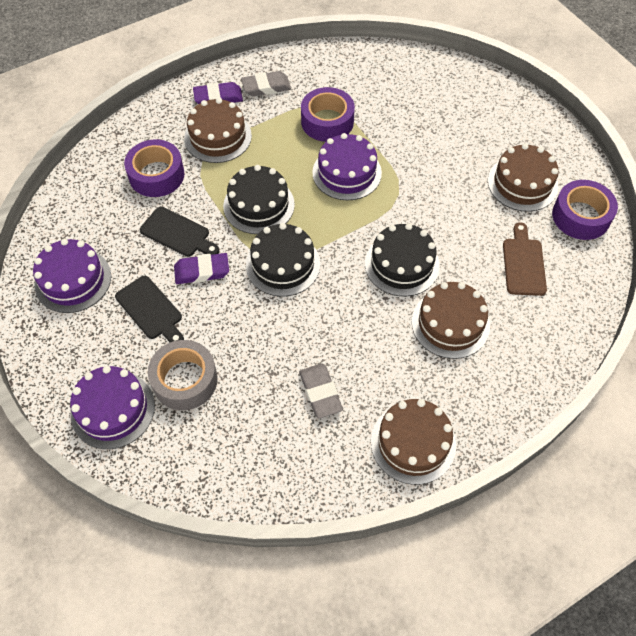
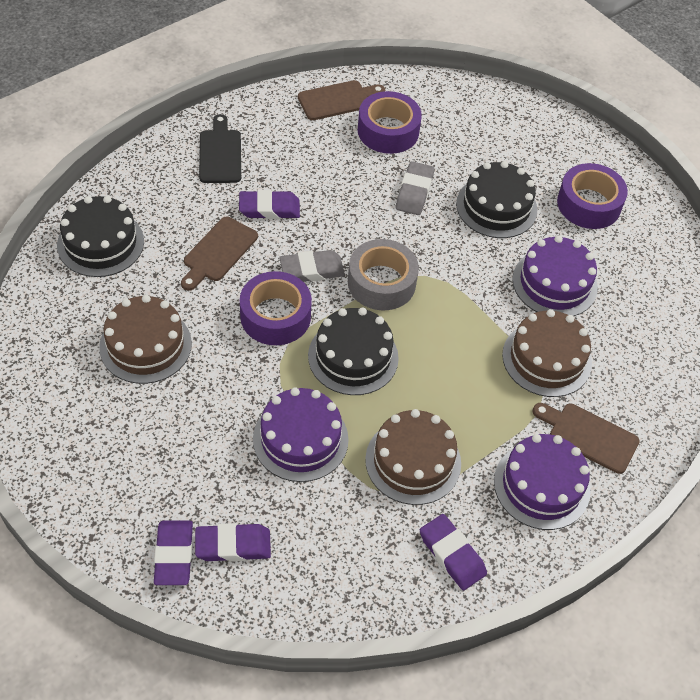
black cutting board: [115,276,184,342] [140,207,219,257] = 2 -> [199,114,241,183] = 1
brown cake: [184,98,252,163] [371,399,456,485] [412,282,490,359] [488,143,559,212] = 4 -> [99,295,192,384] [365,409,461,505] [502,309,592,397] = 3
brown cutting board: [503,222,547,296] = 1 -> [181,217,258,291] [298,80,385,120] [533,403,640,474] = 3
purple eraser: [174,253,229,284] [193,82,243,104] = 2 -> [154,521,193,585] [195,523,271,562] [239,190,300,219] [420,514,487,591] = 4

